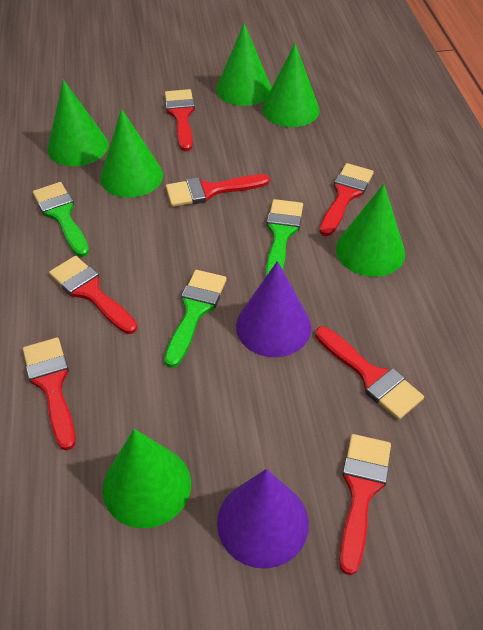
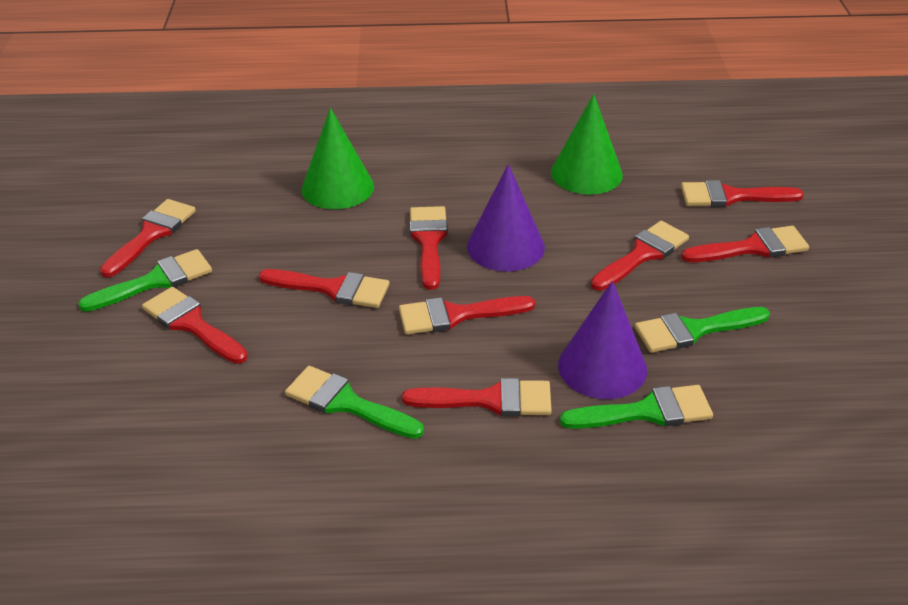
green brush: [33,182,89,257] [164,270,227,368] [266,199,303,276] = 3 -> [78,249,212,312] [285,366,424,439] [560,385,713,429] [634,307,770,353] = 4
green cone: [47,79,108,166] [100,109,163,198] [102,429,191,528] [216,23,272,106] [262,43,320,127] [336,184,405,277] = 6 -> [302,108,374,209] [551,94,623,194] = 2
red brush: [23,338,76,451] [49,256,137,334] [165,89,195,151] [166,174,270,207] [315,326,424,420] [320,163,374,236] [339,434,391,575] = 7 -> [100,199,196,277] [142,287,248,364] [259,269,390,308] [399,296,535,334] [402,378,552,417] [410,206,448,290] [591,221,689,291] [681,180,804,207] [681,226,809,262] = 9

